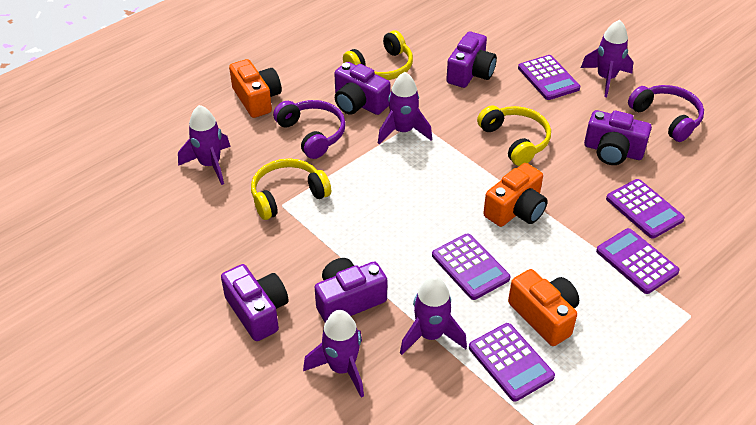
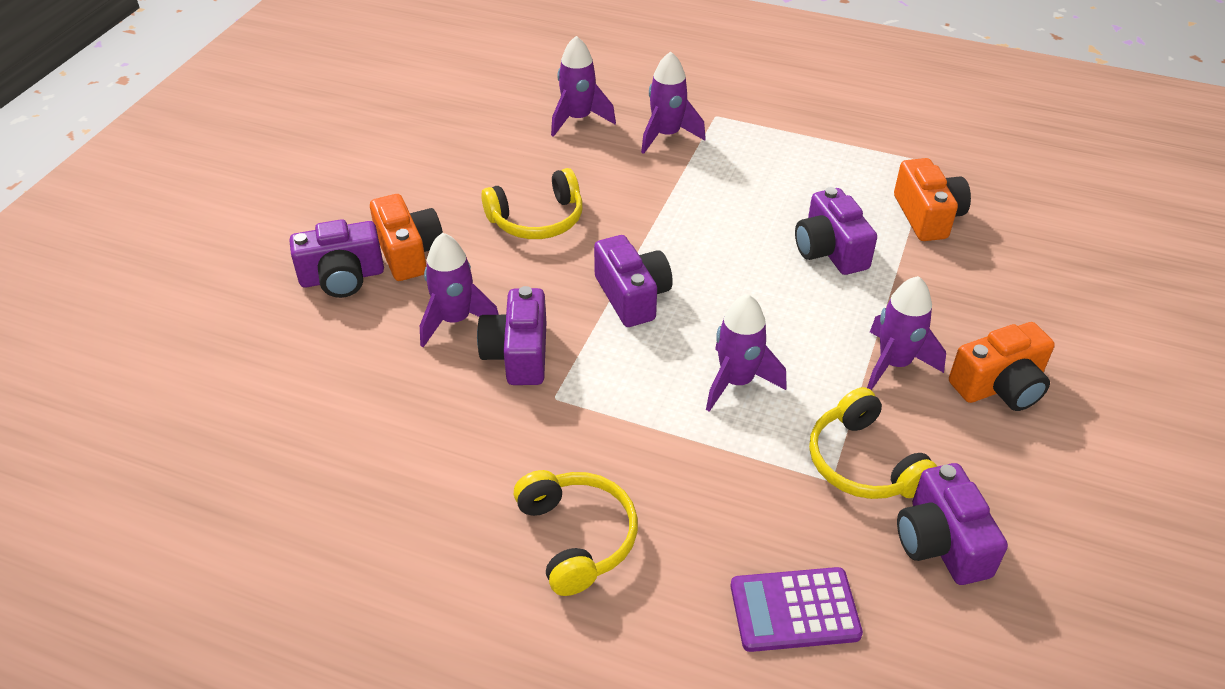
purple calculator: [432,233,510,300] [469,323,555,402] [518,55,580,100] [596,228,680,294] [606,179,685,239] = 5 -> [731,567,863,652] = 1
purple headphones: [273,100,346,159] [628,85,704,142] = 2 -> none = 0

